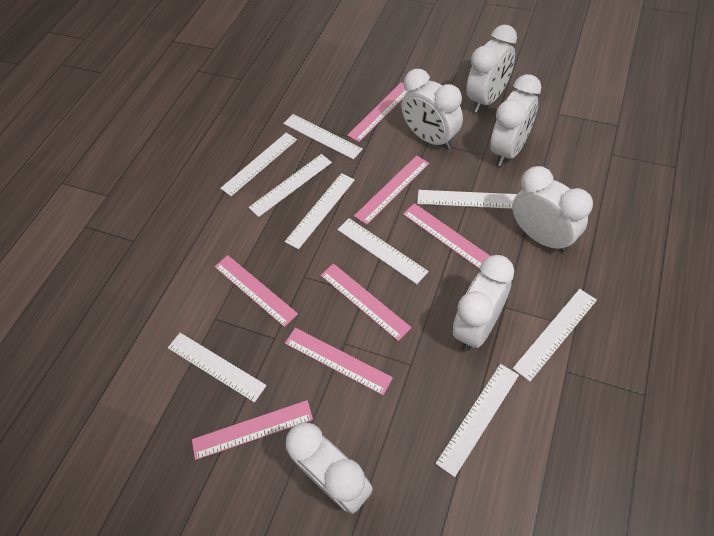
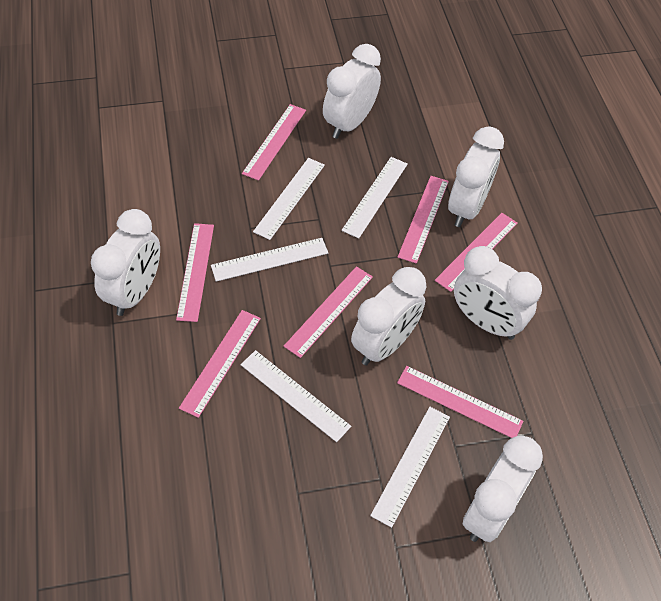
white ruler: [168,333,267,403] [220,133,297,196] [249,154,332,217] [283,114,363,159] [285,173,355,249] [337,218,429,284] [417,190,517,209] [436,364,519,477] [513,289,597,382] = 9 -> [211,238,328,282] [241,350,351,442] [253,158,325,240] [341,157,408,238] [370,407,450,528] = 5

